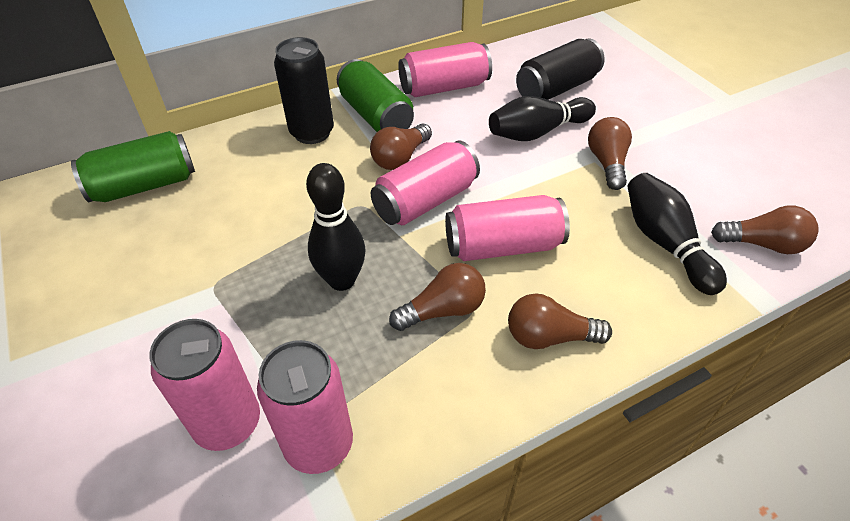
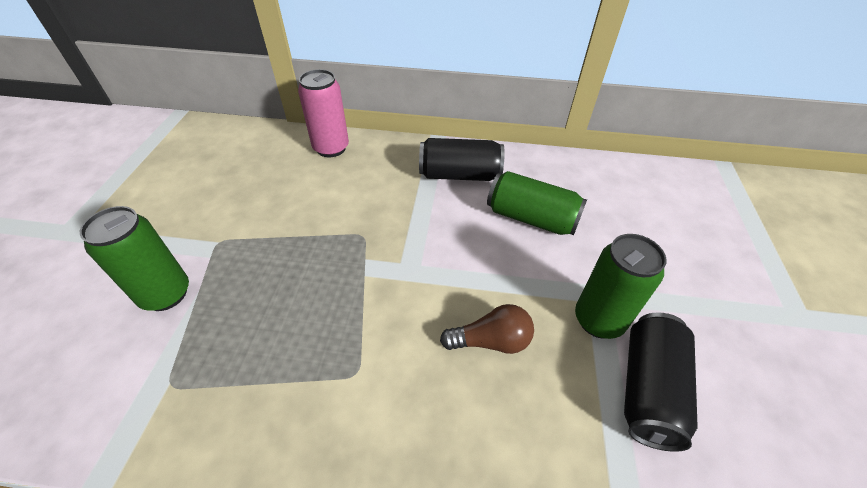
black bowling pin: [306,163,365,291] [489,96,596,141] [627,173,727,295] = 3 -> none = 0
brown light bulb: [370,123,432,170] [389,263,486,331] [508,293,612,349] [588,117,632,190] [711,206,819,254] = 5 -> [440,304,534,354] = 1
green can: [71,131,195,202] [337,59,414,132] = 2 -> [80,206,189,311] [487,171,587,236] [575,234,666,339] = 3
pink can: [149,319,260,451] [257,340,353,474] [371,140,480,225] [398,42,492,97] [445,195,570,261] = 5 -> [298,69,349,157] = 1

